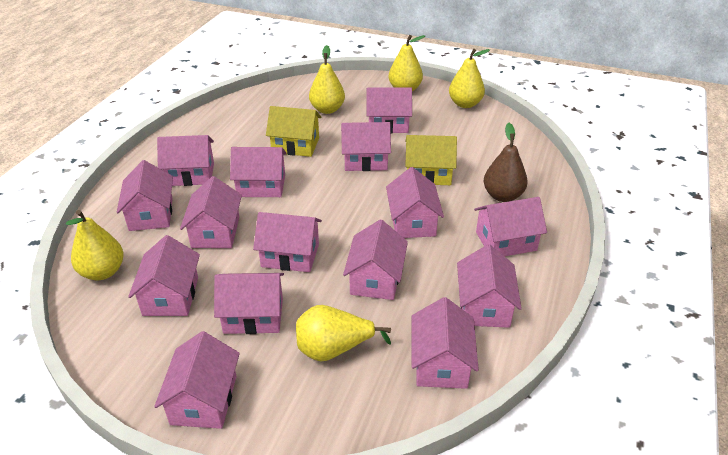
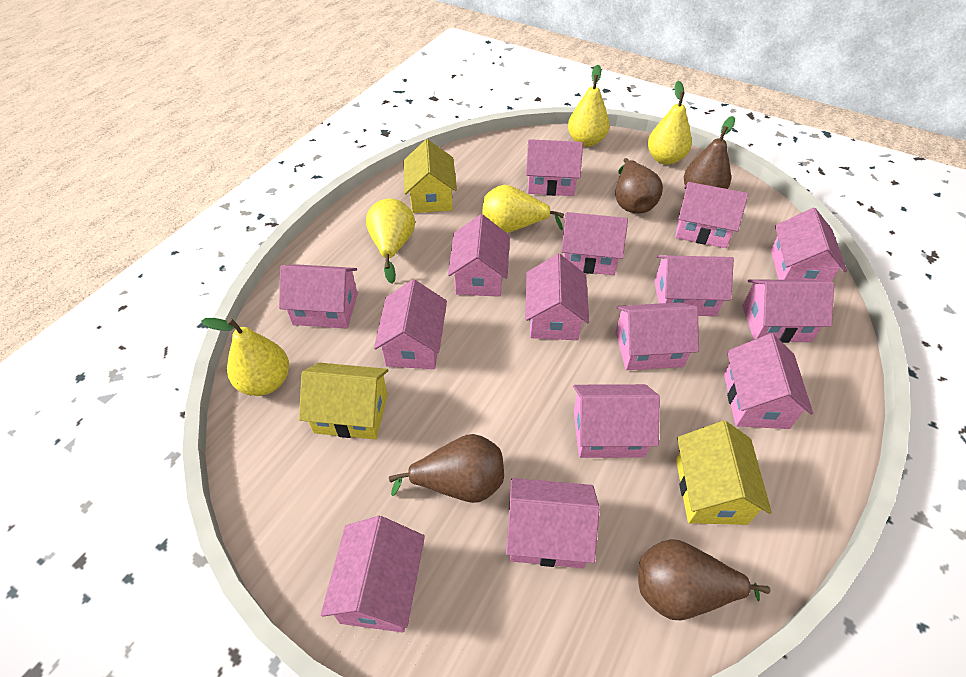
brown pear: [484,123,528,202] = 1 -> [389,434,504,503] [615,158,663,214] [638,539,771,620] [684,116,735,189] = 4
yellow house: [266,106,322,157] [405,135,457,185] = 2 -> [299,363,389,440] [403,139,457,213] [676,421,772,525] = 3

